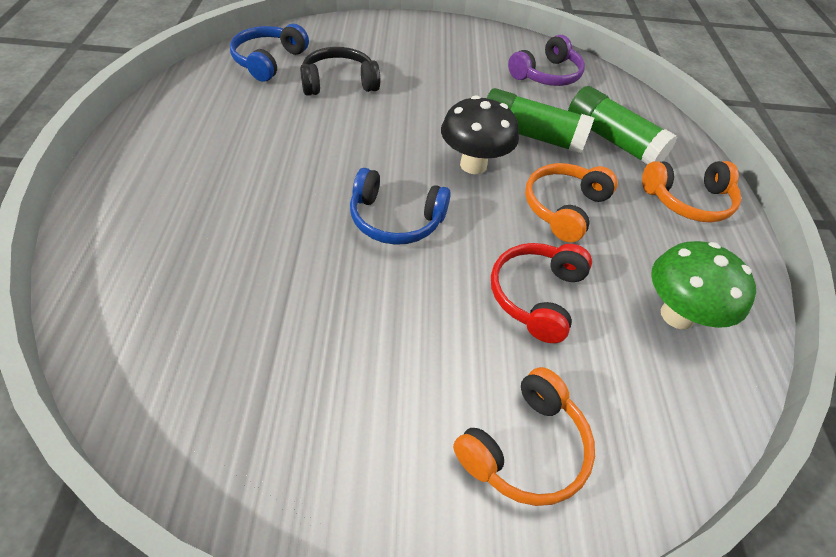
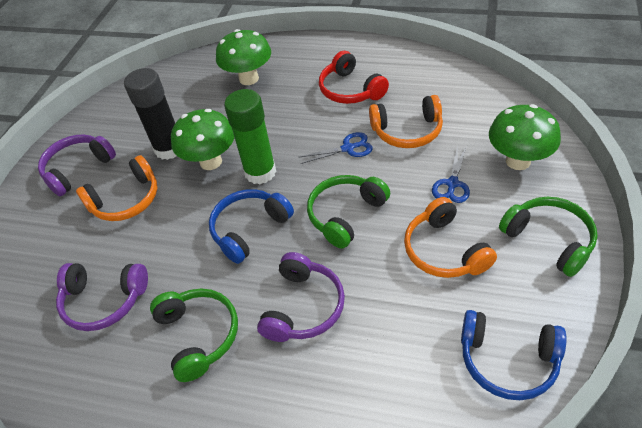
black glue stick: none = 0 -> [124,68,176,160] = 1
black headphones: [300,47,380,96] = 1 -> none = 0
black mushroom: [441,95,519,174] = 1 -> none = 0
blue scissors: none = 0 -> [300,132,373,164] [432,145,470,203] = 2
green glue stick: [487,88,594,154] [568,86,677,165] = 2 -> [224,89,276,184] = 1
green headphones: none = 0 -> [150,289,238,382] [307,175,390,249] [499,197,598,277] = 3
green mushroom: [651,241,756,330] = 1 -> [171,109,234,170] [216,29,271,85] [489,104,561,170] = 3
purple headphones: [508,35,585,86] = 1 -> [38,135,116,196] [56,263,148,331] [257,252,345,342] = 3

